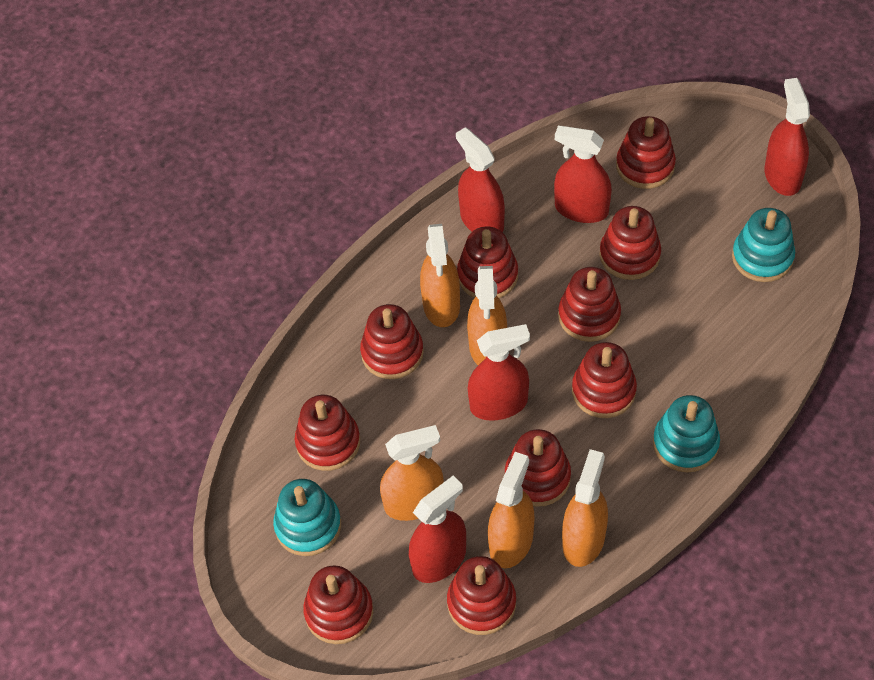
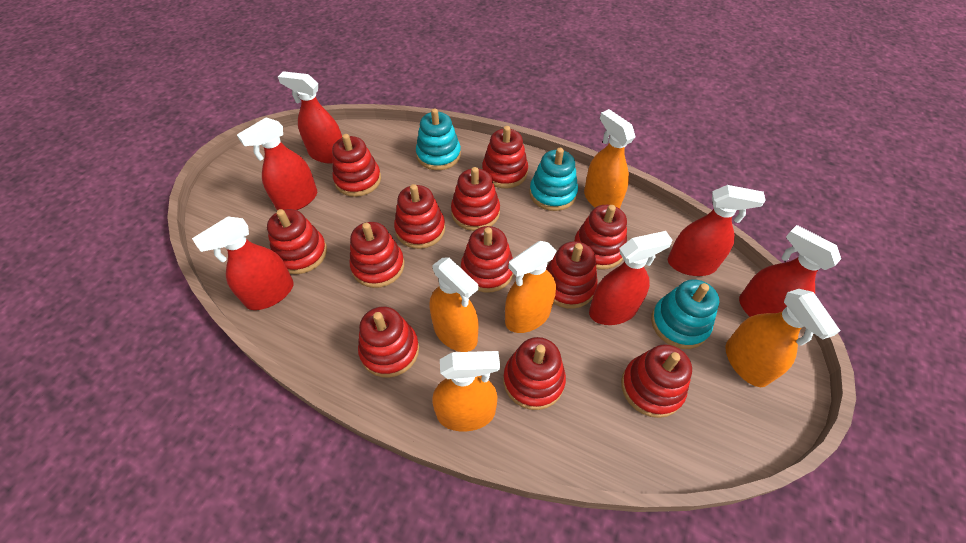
red spray bottle: [409,476,466,583] [456,127,505,232] [468,324,530,421] [554,126,612,223] [764,78,810,196] = 5 -> [192,216,294,310] [237,117,317,210] [278,71,342,164] [589,231,673,325] [668,185,766,276] [739,225,841,317] = 6
red stacking toy: [295,395,360,471] [303,566,373,644] [360,304,424,379] [447,556,516,635] [457,226,518,298] [505,429,571,507] [558,267,621,342] [572,342,637,418] [600,206,661,280] [616,116,676,189] = 10 -> [267,209,327,274] [332,134,381,197] [350,222,404,288] [358,306,419,378] [394,184,445,249] [451,167,500,231] [461,226,514,293] [482,126,528,188] [503,337,566,410] [546,241,598,309] [574,205,627,270] [621,344,692,418] = 12

